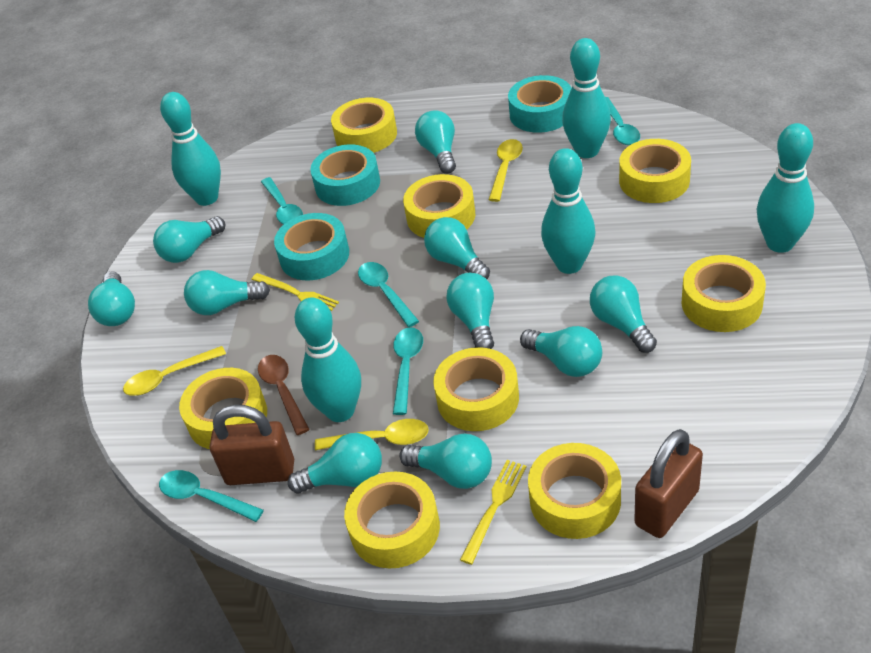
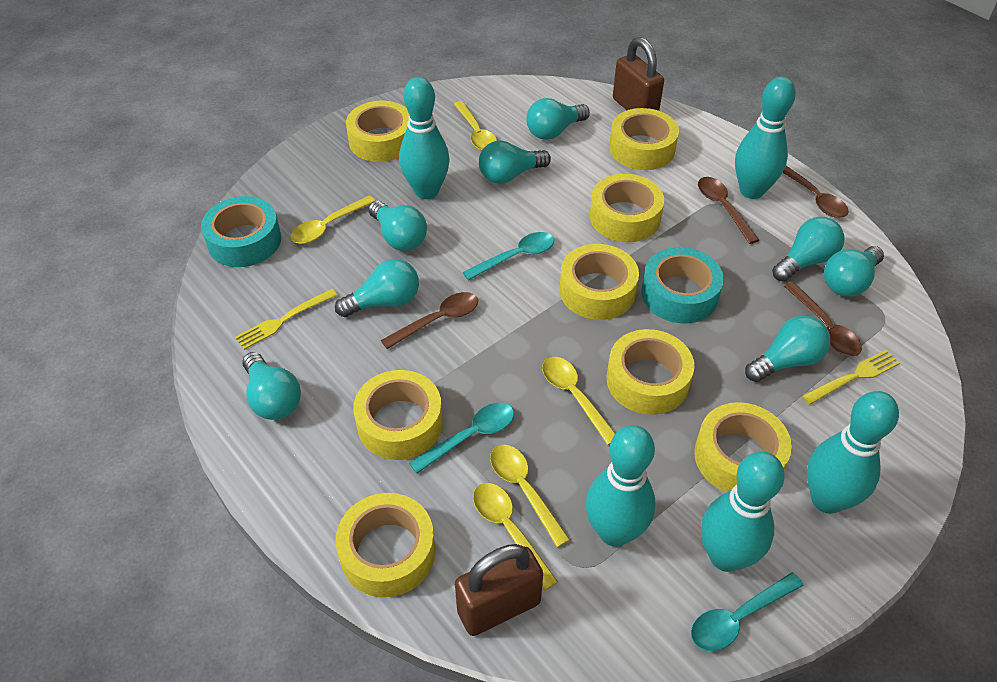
brown spoon: [258,355,310,435] = 1 -> [381,292,478,349] [698,177,759,244] [783,166,849,218] [784,282,862,356] = 4
turquoise light bulb: [88,271,135,326] [153,216,225,263] [184,270,270,315] [288,433,382,493] [399,433,492,489] [415,110,456,174] [424,217,490,279] [446,273,494,349] [520,326,602,377] [590,275,657,353] = 10 -> [242,352,301,420] [335,259,419,317] [369,201,427,251] [479,141,551,184] [526,98,590,140] [745,315,830,382] [772,217,845,281] [824,246,884,297] = 8
turquoise spoon: [159,470,264,522] [261,177,303,225] [358,262,419,327] [393,327,423,415] [605,97,640,145] = 5 -> [409,403,514,474] [463,232,554,280] [691,572,804,651] = 3
turquoise tape: [274,213,349,280] [310,144,380,206] [508,75,571,133] = 3 -> [201,196,281,267] [641,247,724,323] = 2
yellow spoon: [123,346,226,396] [315,419,429,451] [489,139,523,202] = 3 -> [291,195,375,244] [454,101,497,150] [473,483,558,590] [490,445,570,547] [542,357,616,445] = 5

